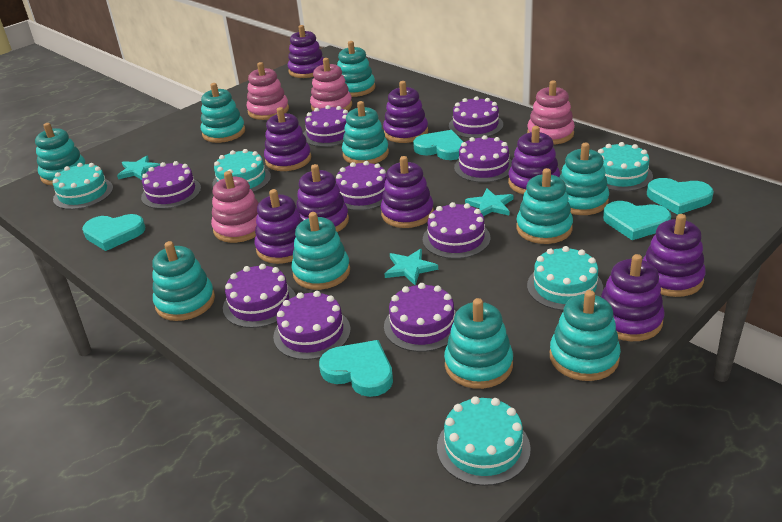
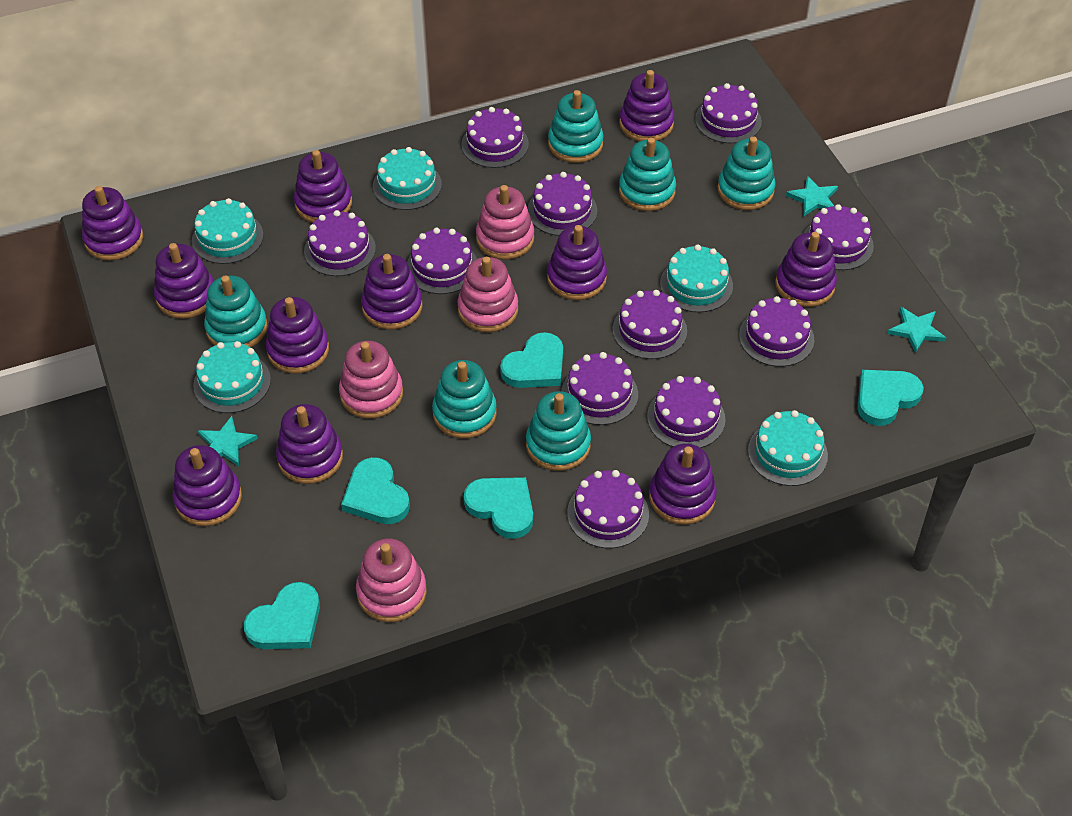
purple cake: [141,161,201,209] [223,264,296,328] [273,291,351,360] [303,105,348,147] [336,161,387,211] [384,283,456,352] [423,202,490,259] [449,96,503,138] [454,135,512,183] = 9 -> [304,210,376,276] [407,228,477,294] [461,107,529,168] [528,172,597,236] [561,352,638,425] [567,470,649,548] [613,290,687,359] [647,376,725,448] [695,83,762,143] [739,296,814,367] [803,204,874,270] = 11
purple stacking toy: [255,189,303,264] [264,107,311,171] [288,25,324,78] [296,164,349,232] [381,156,434,228] [383,81,428,143] [508,126,560,195] [601,254,665,341] [643,214,706,297] = 9 -> [82,186,143,260] [154,243,214,319] [172,445,242,526] [266,297,329,373] [276,404,343,484] [294,150,352,223] [361,254,422,329] [547,225,607,300] [619,70,674,141] [649,443,717,525] [775,232,837,307] = 11
turquoise stacking toy: [35,123,85,186] [152,241,215,321] [201,83,245,143] [292,212,350,290] [337,41,375,97] [342,101,389,164] [444,298,513,389] [516,168,573,244] [550,290,621,381] [559,143,609,215] = 10 -> [204,275,268,347] [432,360,497,438] [526,391,591,471] [548,90,604,163] [619,138,676,211] [718,137,776,210] = 6

